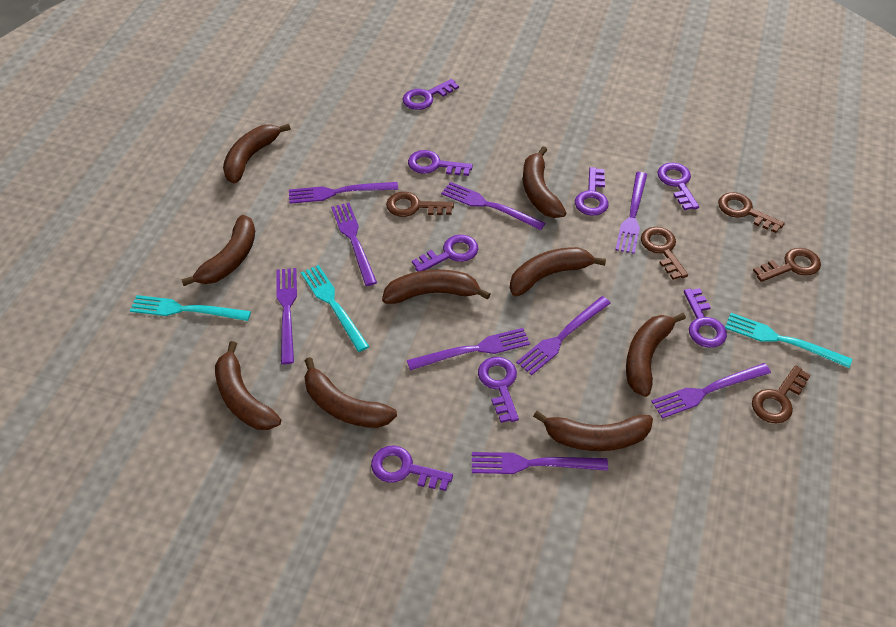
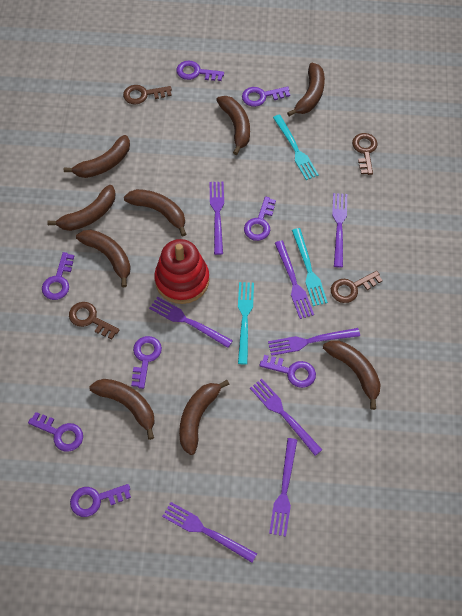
brown key: [386,192,454,217] [641,227,688,280] [718,192,785,233] [752,365,811,424] [753,248,821,282] = 5 -> [69,302,119,339] [123,85,172,105] [331,271,383,303] [352,133,378,175] = 4
purple fork: [276,268,297,364] [289,182,398,204] [331,203,377,286] [407,328,530,370] [441,182,545,230] [472,452,608,474] [516,296,611,375] [615,172,647,254] [651,363,771,419] = 9 -> [149,297,233,348] [162,502,257,563] [209,182,224,255] [250,379,322,456] [268,328,360,356] [269,438,297,537] [275,241,314,319] [332,193,347,267] = 8
red stacking toy: none = 0 -> [154,239,209,304] = 1

